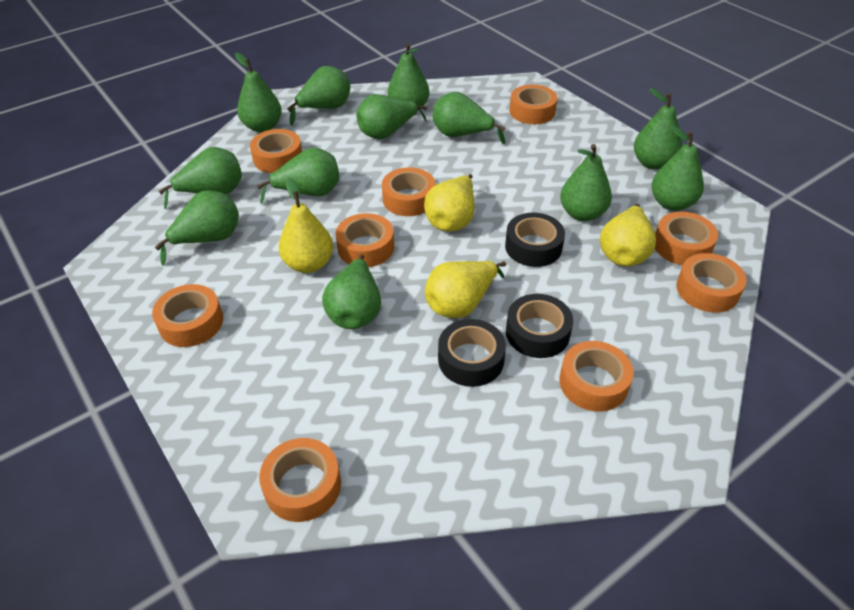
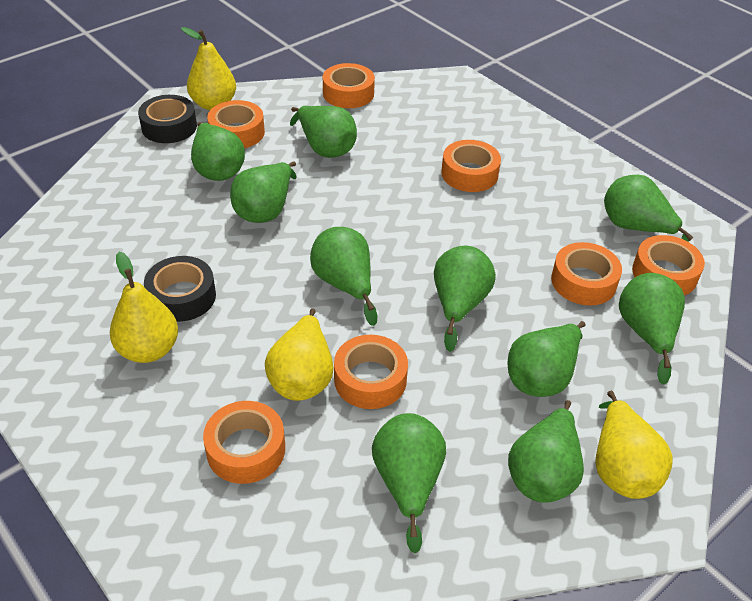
black tape: [438,319,506,387] [505,213,565,267] [506,294,573,358] = 3 -> [138,95,197,143] [144,256,216,322] = 2
green pear: [155,190,239,266] [158,147,242,209] [235,52,282,132] [257,147,339,204] [287,66,350,126] [322,254,381,329] [356,94,427,139] [388,43,430,111] [433,92,506,144] [560,144,612,221] [634,88,682,170] [651,125,704,211] = 12 -> [191,122,245,181] [230,161,297,223] [290,106,357,158] [310,227,377,326] [372,413,446,553] [434,246,496,352] [507,321,586,397] [508,400,584,503] [604,175,694,242] [619,273,685,385] = 10
orange tape: [152,284,223,347] [250,129,302,173] [259,438,341,522] [336,213,394,267] [382,167,435,216] [510,85,557,124] [559,341,634,412] [655,212,718,265] [676,253,747,313] = 9 -> [203,401,285,484] [207,100,265,148] [323,63,375,108] [334,335,408,409] [441,140,501,192] [551,242,622,305] [632,235,705,295] = 7

